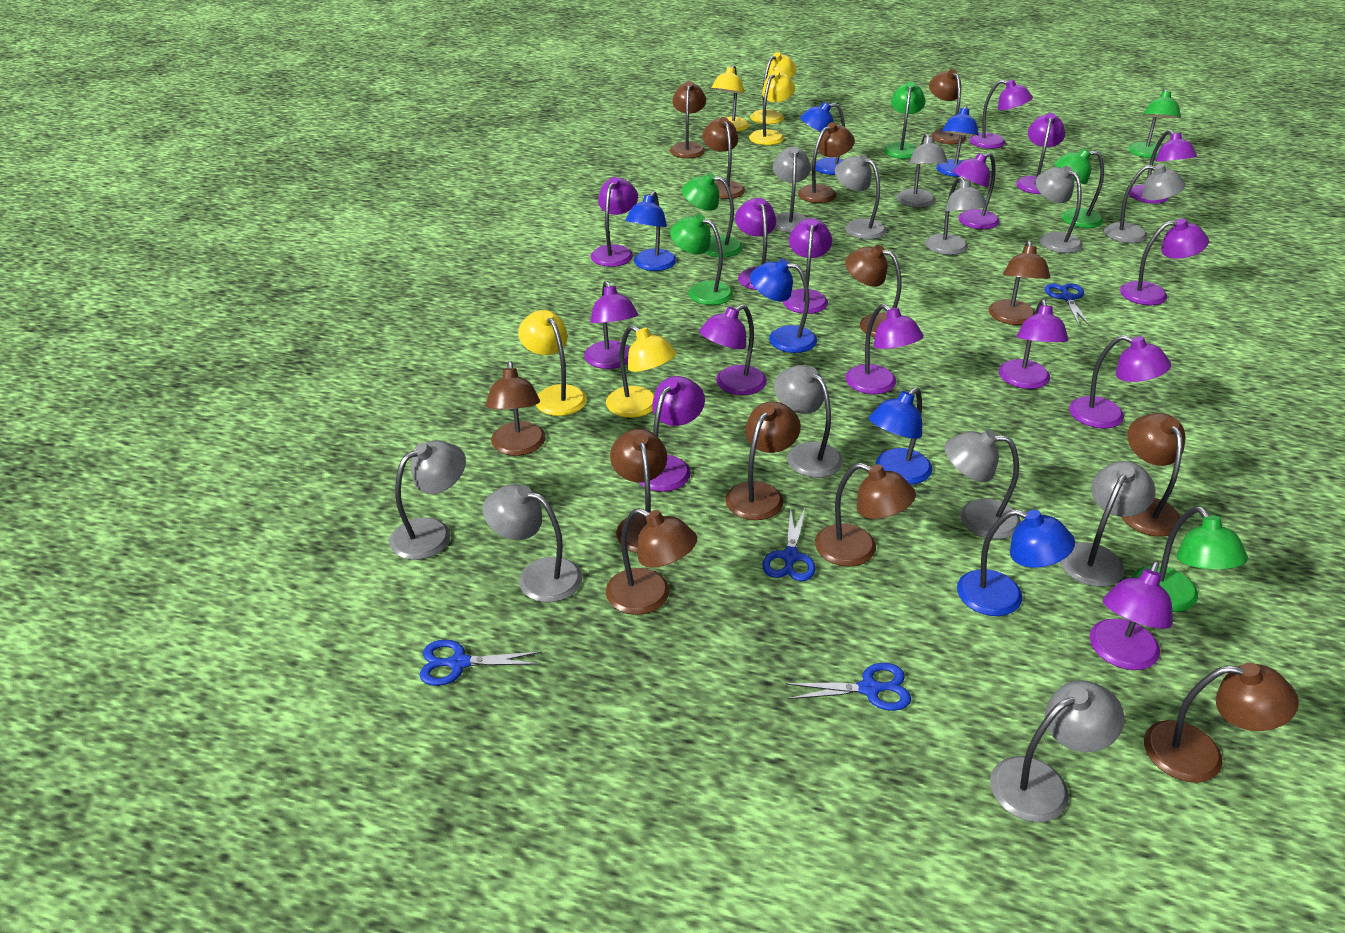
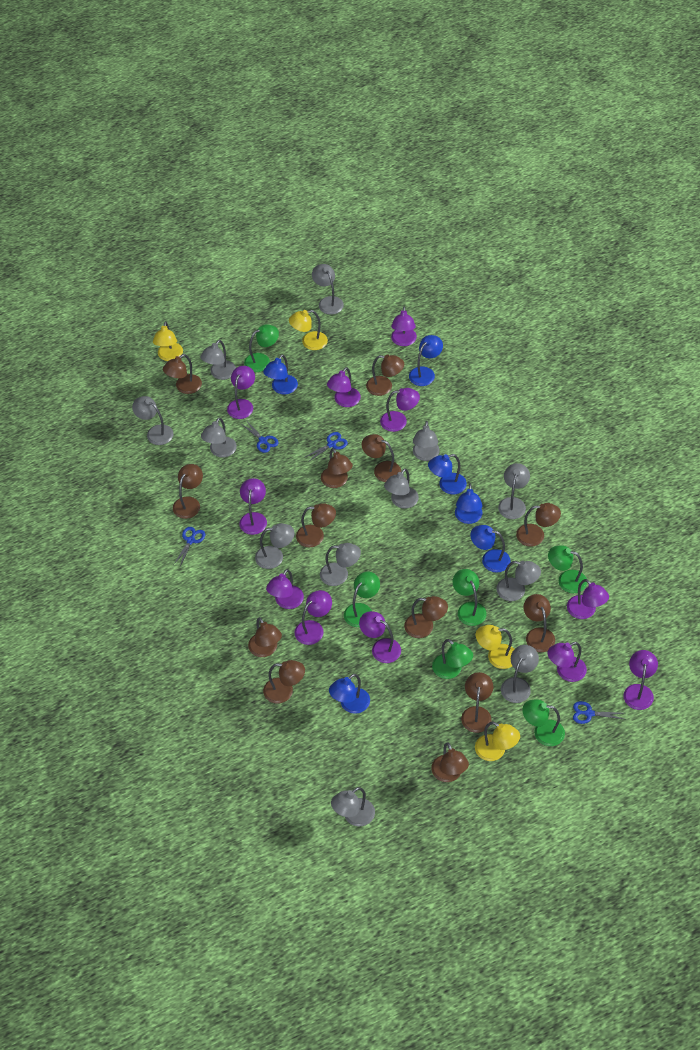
purple lamp: [584,281,638,369] [591,177,638,267] [638,376,705,492] [699,304,767,395] [735,198,776,290] [783,218,832,314] [845,304,924,394] [953,153,1000,229] [969,80,1033,149] [999,300,1069,389] [1016,113,1065,194] [1069,335,1171,429] [1090,561,1173,670] [1120,219,1209,305] [1129,130,1197,204] = 15 -> [227,366,255,419] [239,478,267,535] [266,569,304,609] [294,590,332,645] [327,367,361,407] [359,611,401,663] [380,388,420,432] [391,306,417,346] [548,642,587,682] [567,579,609,619] [623,650,658,710] = 11
yellow lamp: [518,310,587,416] [606,325,676,418] [711,65,749,132] [749,70,795,145] [750,52,797,124] = 5 -> [153,321,183,361] [289,310,328,350] [475,721,520,761] [476,625,514,669] = 4

